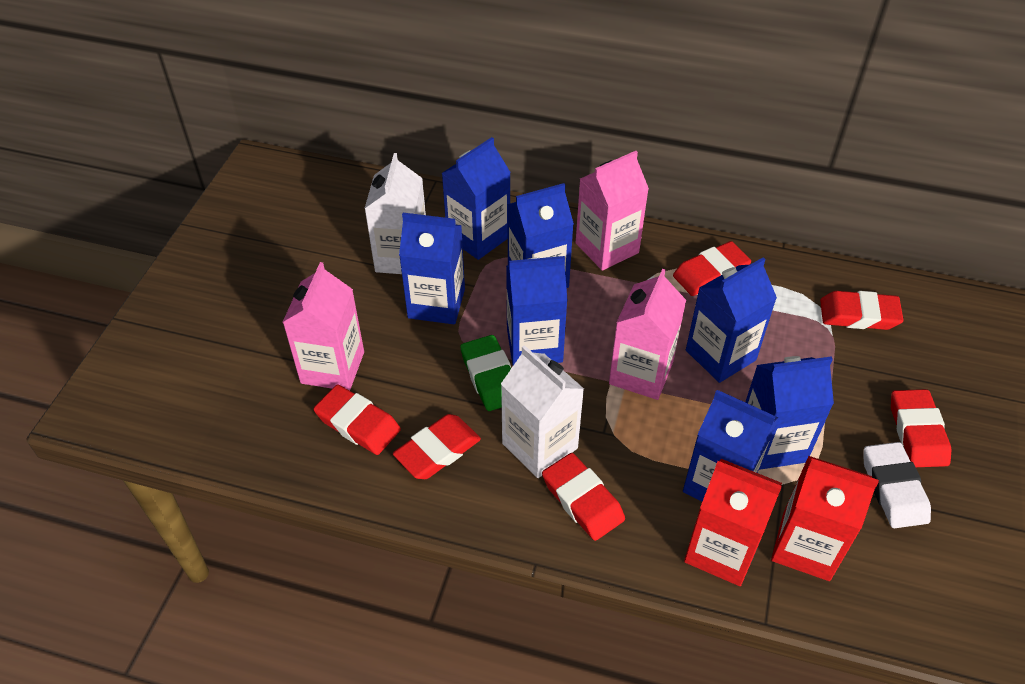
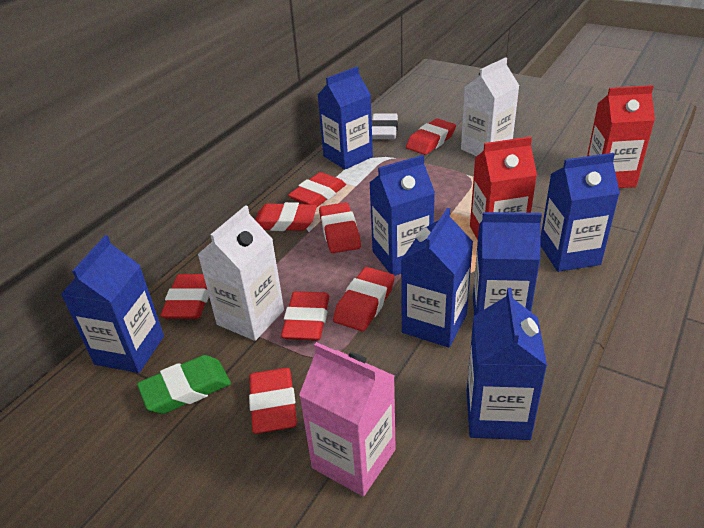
pink carton: [283,262,364,391] [576,151,649,271] [609,269,686,400] = 3 -> [299,342,396,496] = 1
red eraser: [314,384,401,455] [393,414,481,479] [542,453,625,541] [673,241,751,296] [820,291,904,330] [891,389,951,467] = 6 -> [160,274,209,319] [249,368,297,434] [255,202,317,231] [281,291,329,341] [288,172,346,207] [319,202,361,253] [333,267,395,331] [406,119,456,155] = 8

